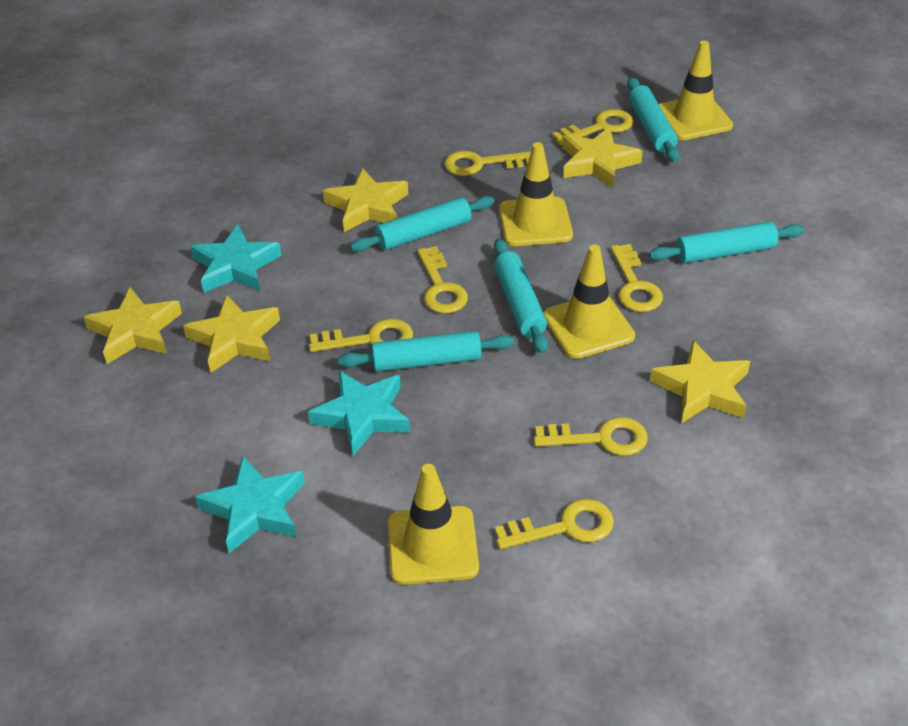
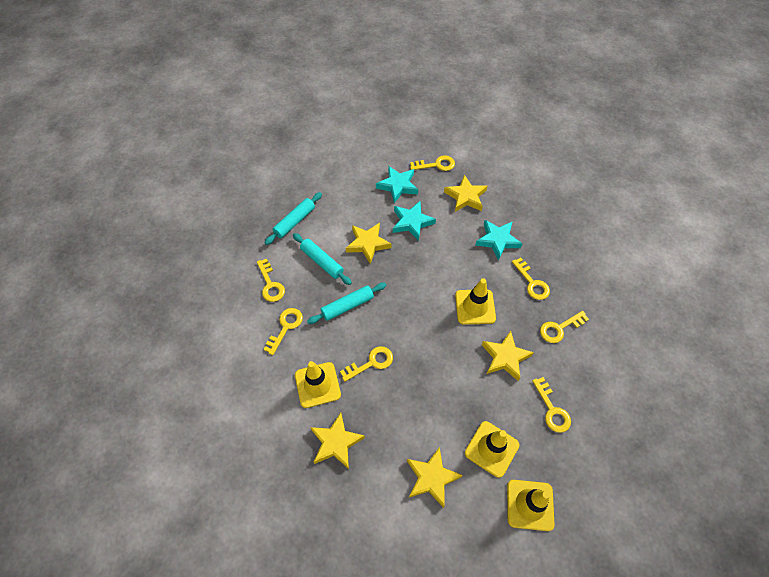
turquoise rolling pin: [338,331,514,372] [350,196,495,252] [494,239,548,354] [627,77,680,163] [649,222,804,263] = 5 -> [264,192,322,245] [293,233,352,285] [307,283,386,324] = 3

